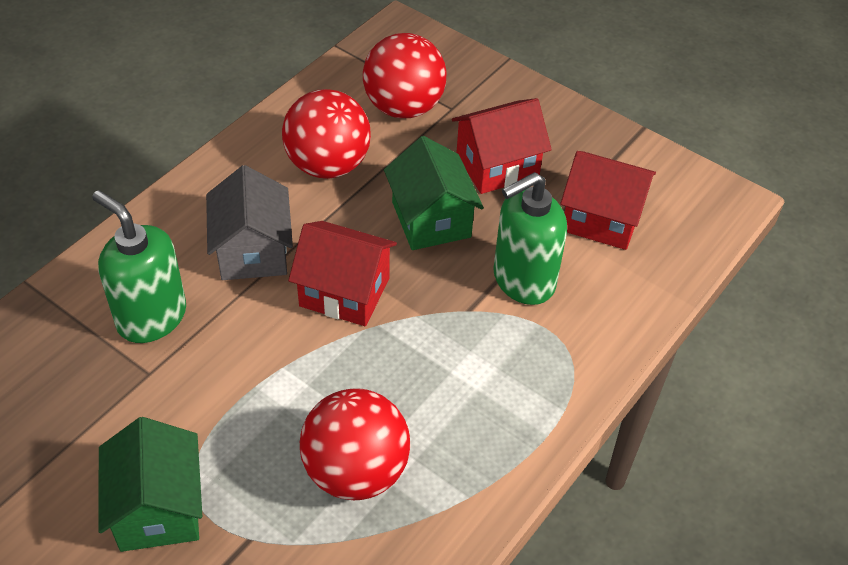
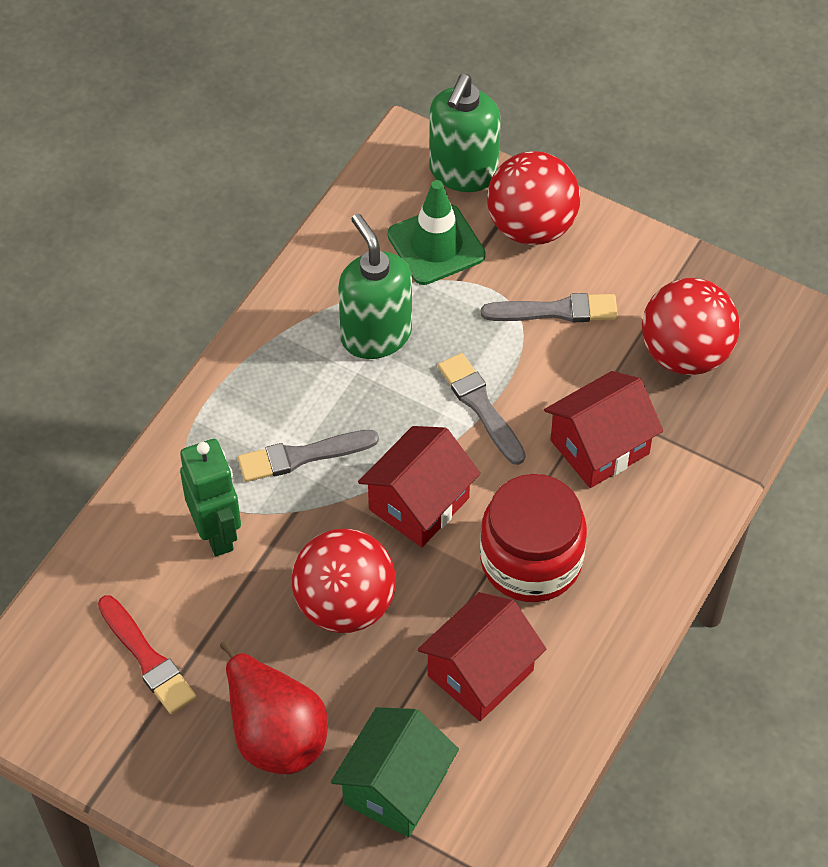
green house: [98,417,202,552] [384,136,484,250] = 2 -> [331,707,459,838] = 1
green robot: none = 0 -> [180,439,241,556] = 1
green traffic cone: none = 0 -> [387,180,486,285] = 1
grey brush: none = 0 -> [238,430,379,482] [438,353,526,465] [481,293,618,322] = 3
grey house: [206,165,293,280] = 1 -> none = 0
red brush: none = 0 -> [98,595,197,714] = 1
red jar: none = 0 -> [480,474,587,602] = 1
red pear: none = 0 -> [220,641,328,774] = 1

